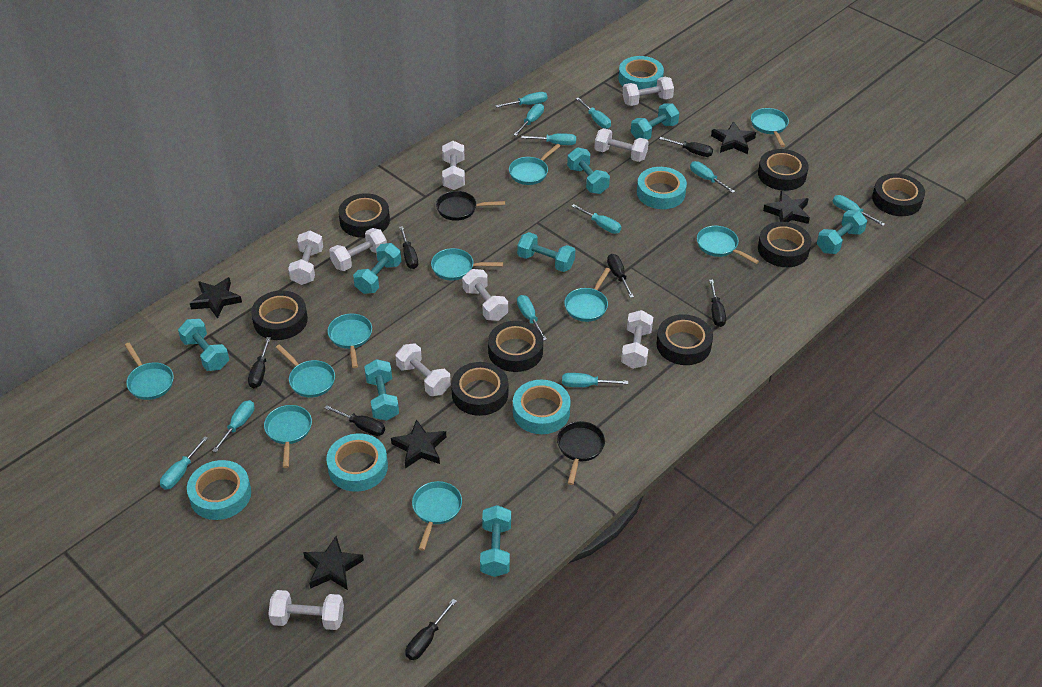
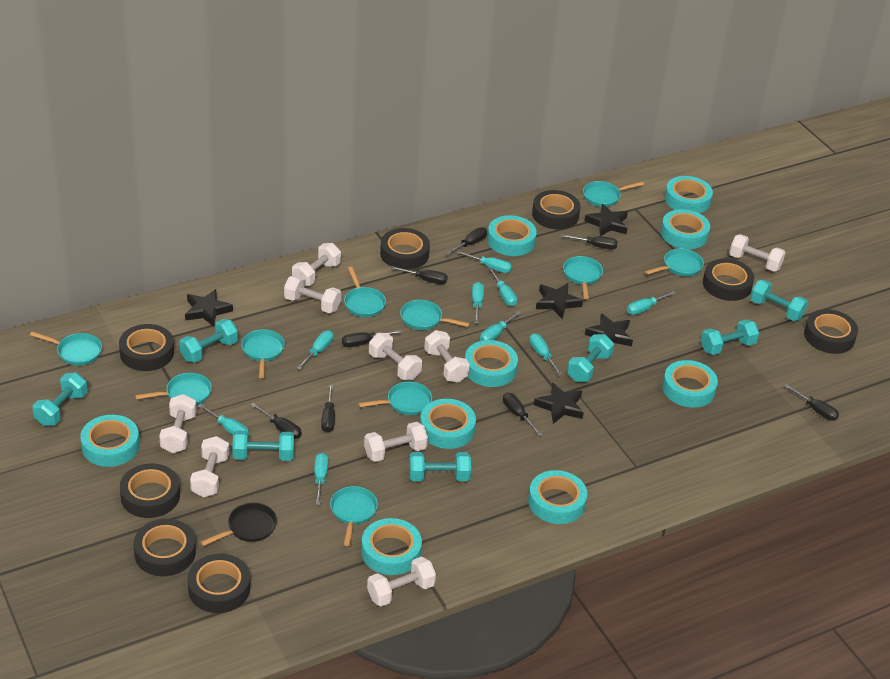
black pan: [436,191,505,221] [557,421,605,485] = 2 -> [201,503,277,546] = 1
black screwdriver: [248,337,271,388] [324,405,385,436] [399,226,418,269] [405,599,457,660] [607,254,634,298] [659,137,713,157] [709,280,726,327] = 7 -> [250,403,302,439] [321,385,335,433] [342,330,402,347] [390,266,448,284] [445,227,487,256] [503,393,542,436] [561,234,618,249] [784,384,839,421] = 8
turquoise dumbbell: [178,319,229,371] [353,243,401,294] [364,359,399,421] [480,505,511,577] [517,232,575,272] [567,147,610,194] [631,103,679,140] [817,210,867,254] = 8 -> [33,372,87,426] [179,319,238,363] [232,431,294,461] [409,452,471,481] [567,334,614,382] [701,319,759,355] [750,280,808,321] = 7
turquoise screwdriver: [160,436,208,490] [212,400,255,452] [496,92,547,108] [514,103,544,136] [517,295,547,341] [521,133,576,145] [562,373,628,387] [572,204,621,234] [576,97,611,129] [690,161,735,193] [833,195,885,226] = 11 -> [198,404,249,436] [297,330,333,370] [314,453,328,505] [457,251,512,273] [472,282,484,323] [480,311,522,341] [488,267,517,306] [529,333,562,375] [627,291,676,315] = 9
turquoise tape: [187,460,251,520] [326,433,388,492] [513,380,571,434] [619,56,664,90] [637,167,687,209] = 5 -> [81,415,140,467] [361,518,422,575] [420,399,476,449] [465,340,518,387] [487,215,537,256] [528,470,587,524] [661,209,710,249] [662,360,718,408] [665,176,713,213] = 9

